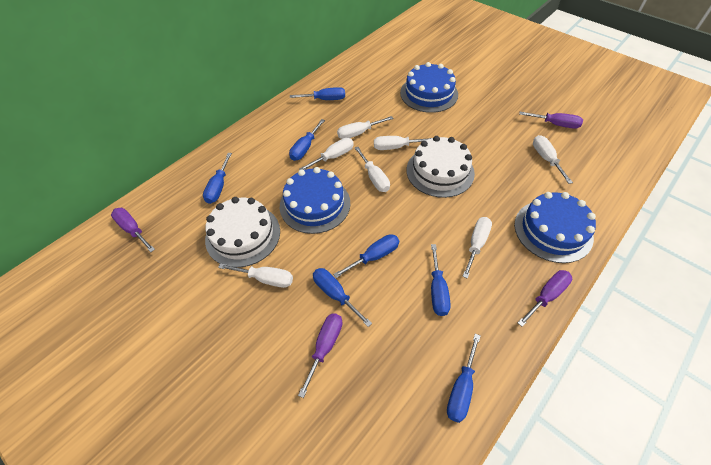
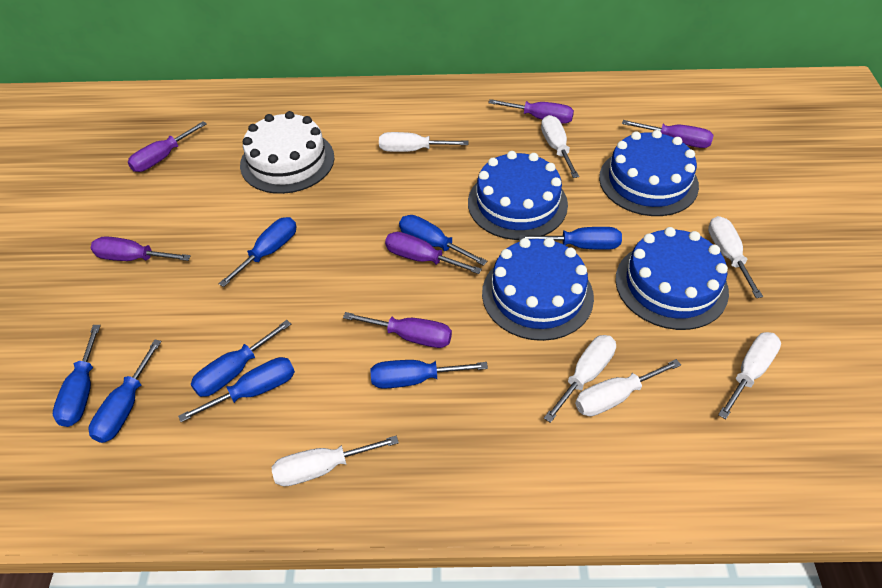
blue cake: [280,167,350,234] [400,62,458,113] [514,192,596,263] = 3 -> [468,151,568,240] [482,237,594,341] [599,130,699,216] [615,227,729,330] = 4
blue screwdriver: [203,153,232,204] [289,119,325,161] [290,87,345,100] [313,268,372,327] [333,234,399,278] [431,244,451,316] [447,334,481,423] = 7 -> [53,325,101,427] [89,340,162,443] [178,357,295,422] [190,320,291,397] [219,217,296,287] [370,360,488,389] [399,215,487,266] [519,227,622,250] = 8
purple screwdriver: [111,208,155,252] [298,313,342,398] [518,270,572,327] [519,112,583,129] = 4 -> [91,236,191,261] [128,121,207,172] [343,312,452,348] [385,232,482,274] [488,99,574,124] [622,120,714,148] = 6
white cake: [205,197,280,267] [407,136,475,198] = 2 -> [240,111,334,194] = 1

